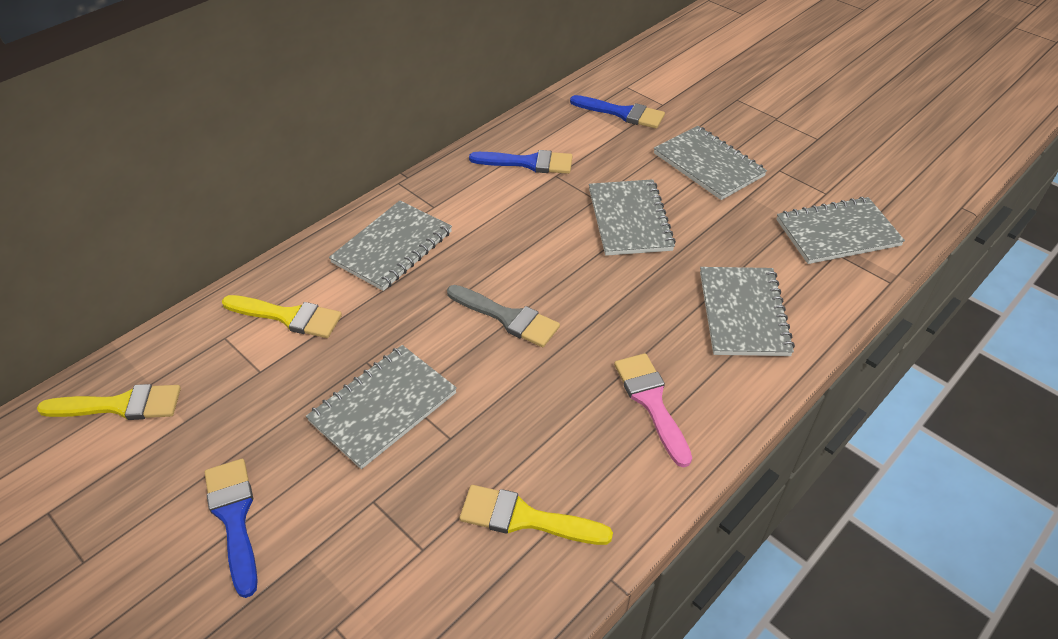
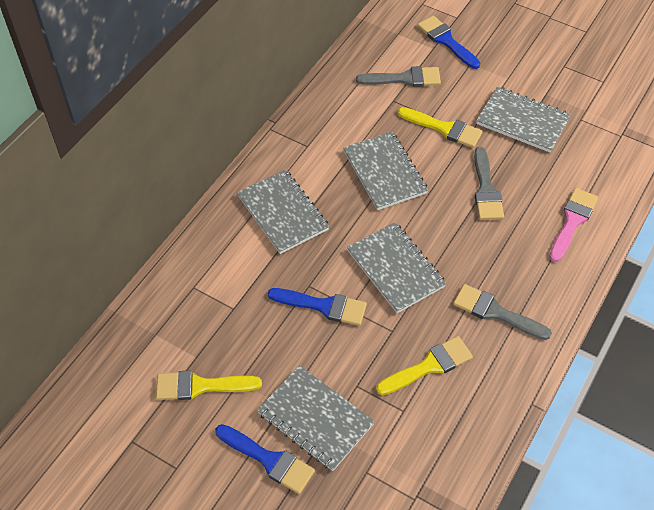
grey brush: [447,285,560,347] = 1 -> [356,66,441,87] [453,284,552,340] [474,147,504,220] = 3
grey notebook: [306,345,457,469] [329,201,452,291] [589,179,676,256] [654,126,767,200] [700,267,795,356] [776,197,905,264] = 6 -> [237,169,329,254] [257,365,375,471] [343,132,428,210] [347,222,447,313] [476,87,571,152] = 5

